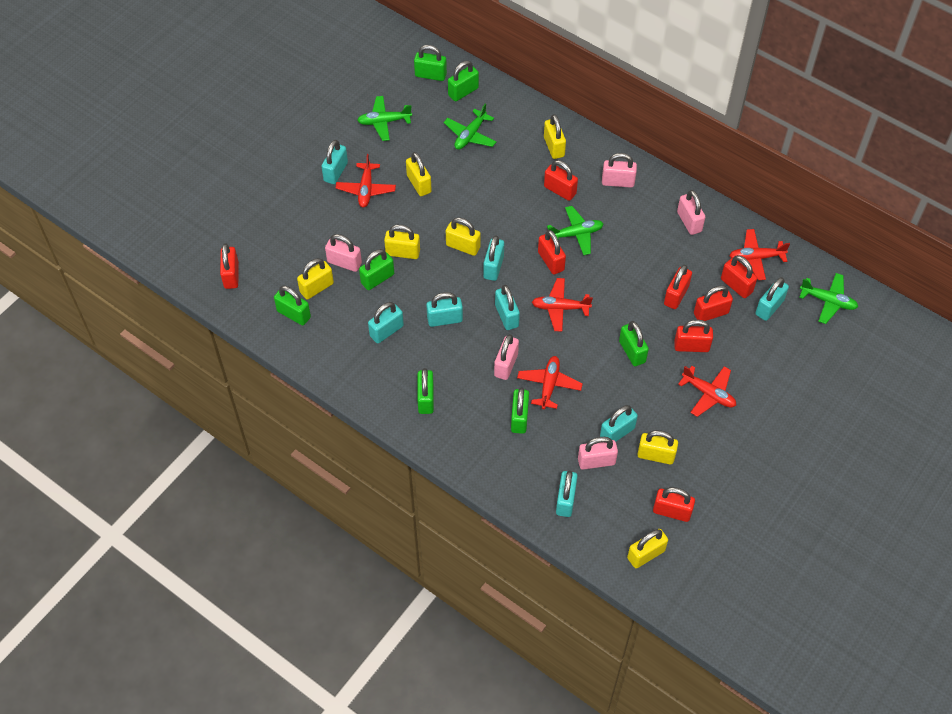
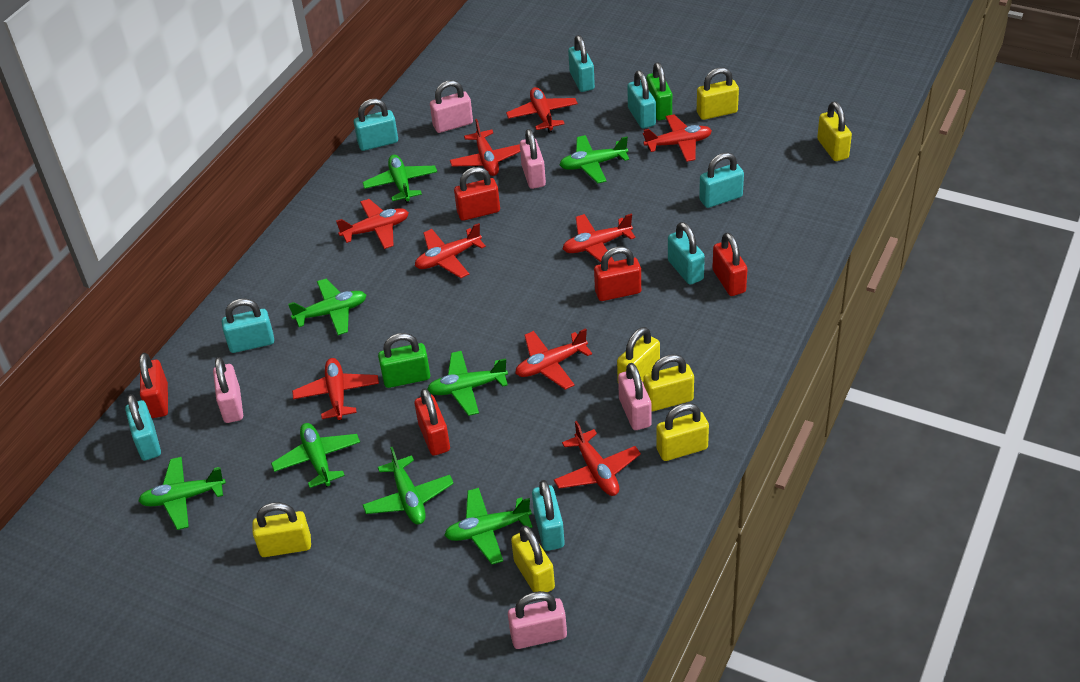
green padlock: [274,285,311,326] [359,249,394,290] [414,45,447,81] [417,368,434,414] [448,61,479,102] [511,388,529,434] [619,321,649,366] = 7 -> [378,333,430,388] [647,62,672,120] = 2
green plane: [357,96,412,141] [444,104,496,150] [547,206,603,255] [799,273,858,324] = 4 -> [138,457,226,530] [271,423,360,488] [288,279,366,335] [362,155,437,203] [363,447,454,525] [427,351,508,416] [444,488,533,564] [559,135,629,184] = 8
red padlock: [220,244,239,289] [538,230,566,275] [544,160,578,201] [653,487,695,522] [664,265,692,309] [674,320,713,352] [694,285,733,321] [721,255,757,298] = 8 -> [140,353,168,418] [414,388,450,456] [454,167,500,221] [594,246,641,301] [712,232,747,296] = 5
red plane: [336,154,396,207] [517,356,583,409] [532,278,593,332] [678,366,736,417] [729,229,790,280] = 5 -> [292,358,379,421] [336,199,409,249] [415,223,486,278] [450,119,520,176] [506,87,578,133] [515,328,592,390] [554,421,641,496] [563,214,636,263] [643,114,712,162] = 9

